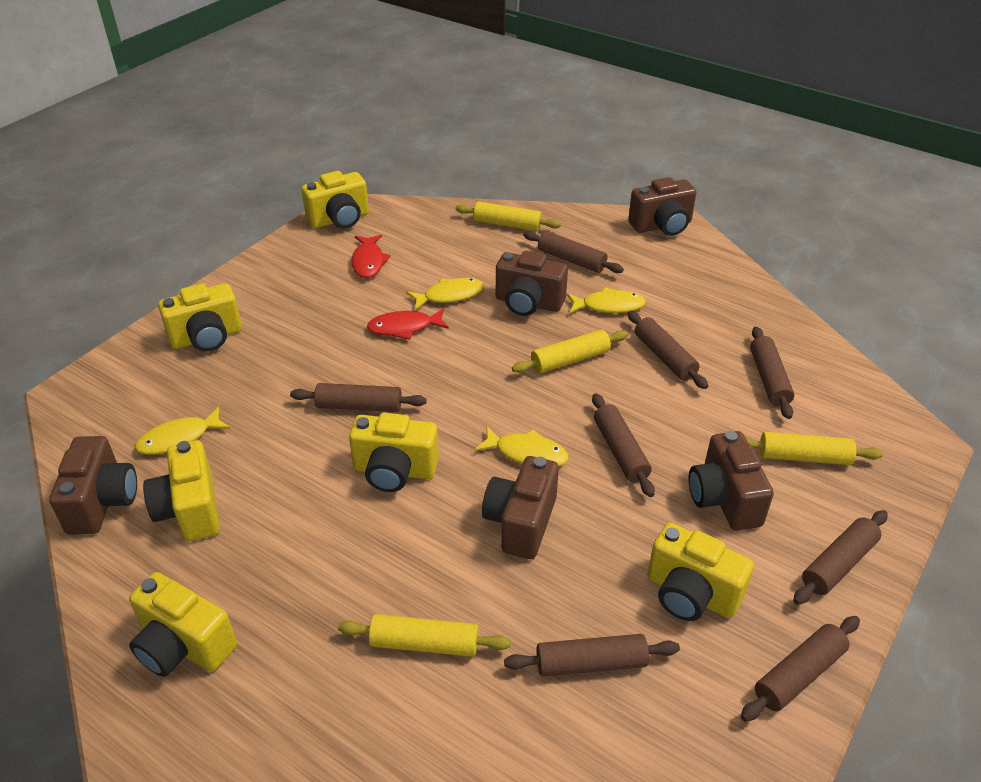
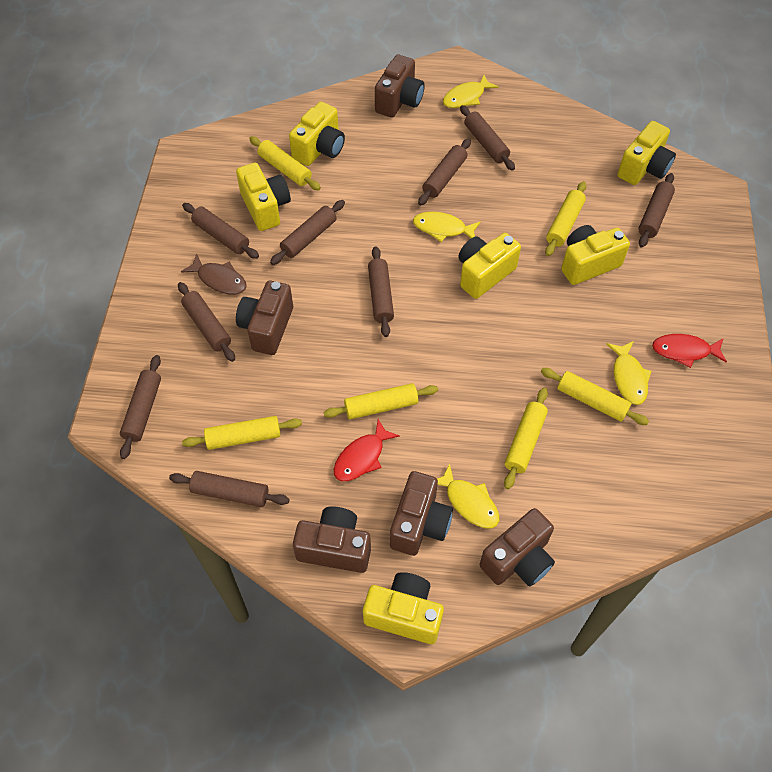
brown fish: none = 0 -> [181,253,247,295] = 1
brown rolling pin: [290,383,427,412] [504,634,680,677] [523,231,624,273] [592,393,655,497] [628,311,708,389] [741,616,860,721] [750,327,795,419] [793,510,888,605] = 8 -> [120,355,161,459] [169,471,289,507] [178,282,235,362] [182,203,259,259] [270,200,345,265] [368,246,394,337] [418,138,471,206] [460,105,515,171] [638,173,675,248] = 9
yellow rolling pin: [338,614,511,657] [455,202,561,231] [512,330,628,373] [746,432,883,465] = 4 -> [182,416,302,450] [249,136,321,190] [324,383,438,419] [504,388,548,489] [541,368,649,425] [545,181,586,256] = 6

